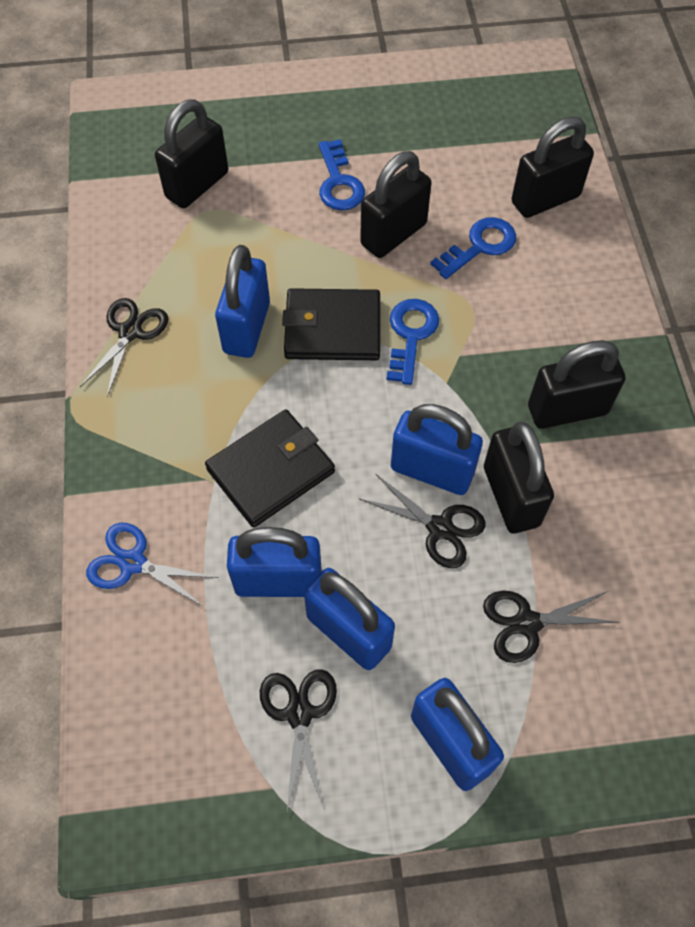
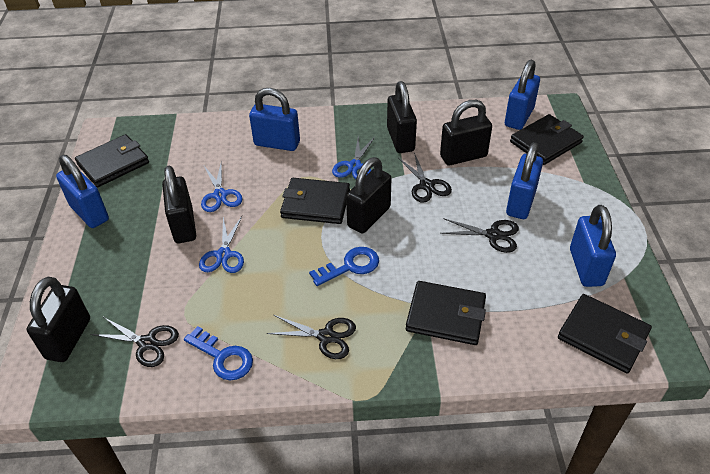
black wallet: [205,409,335,527] [282,288,380,360] = 2 -> [75,134,149,187] [280,178,350,224] [406,281,486,345] [510,114,584,165] [558,294,652,373] = 5
blue key: [318,139,365,210] [386,299,439,385] [430,217,516,279] = 3 -> [184,326,253,380] [309,247,379,286] = 2
blue scissors: [86,523,219,607] = 1 -> [199,216,244,273] [201,164,243,212] [332,136,375,179] = 3

